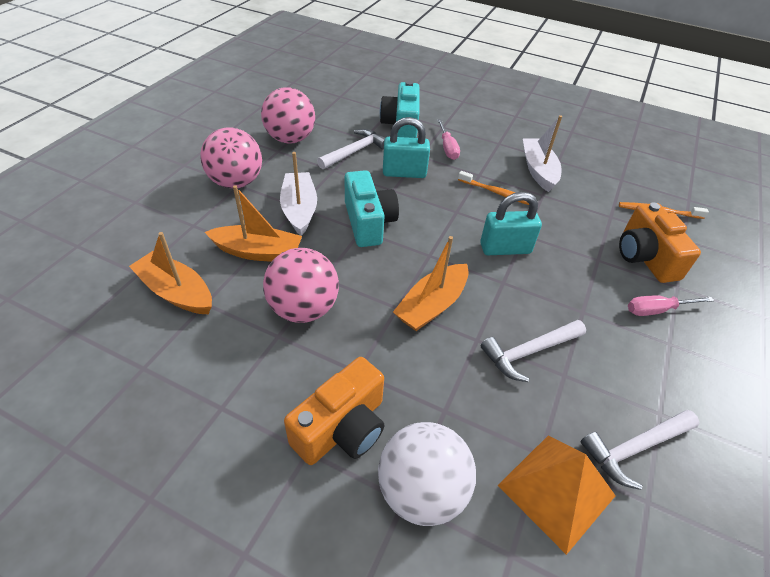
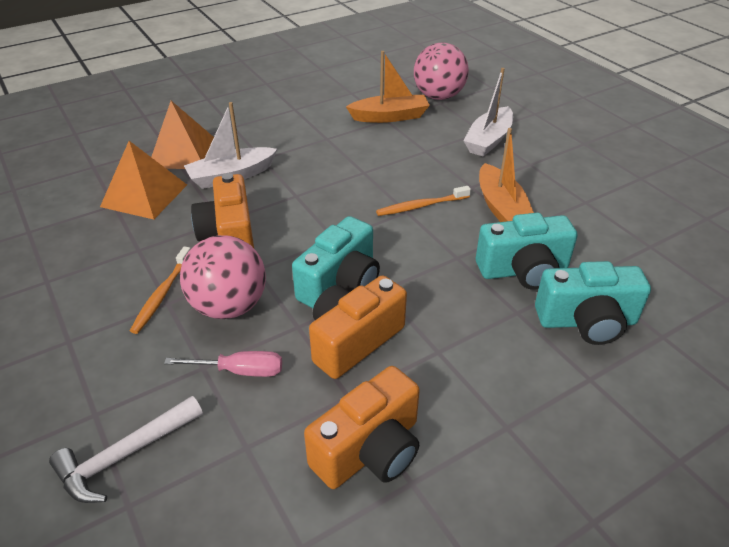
orange boat: [129,232,212,314] [205,185,302,262] [393,236,469,331] = 3 -> [346,51,430,123] [479,128,534,222] = 2
orange camera: [284,357,384,465] [619,202,701,283] = 2 -> [191,173,254,248] [304,366,420,489] [309,275,407,379] = 3
orange pyramid: [498,436,616,555] = 1 -> [100,141,187,219] [151,101,214,169] = 2
pink ball: [200,127,262,189] [261,87,315,144] [263,248,339,323] = 3 -> [180,235,266,319] [414,42,469,100] = 2
pink screwdriver: [437,119,460,160] [628,295,714,316] = 2 -> [164,351,282,377] = 1
turquoise camera: [345,170,399,247] [380,81,420,138] = 2 -> [292,216,380,308] [476,213,578,290] [535,261,651,345] = 3
turquoise padlock: [383,117,430,178] [480,192,542,255] = 2 -> none = 0
white ball: [378,422,476,526] = 1 -> none = 0
white hammer: [317,129,385,169] [481,320,586,382] [581,410,700,490] = 3 -> [49,396,203,503] = 1

